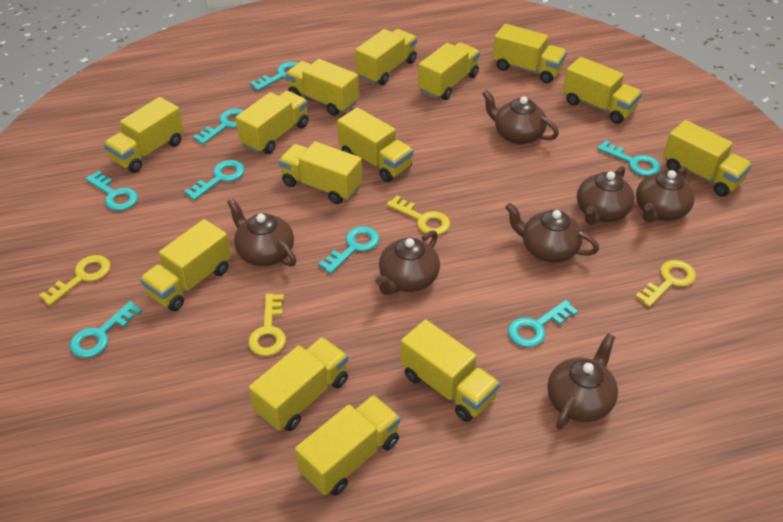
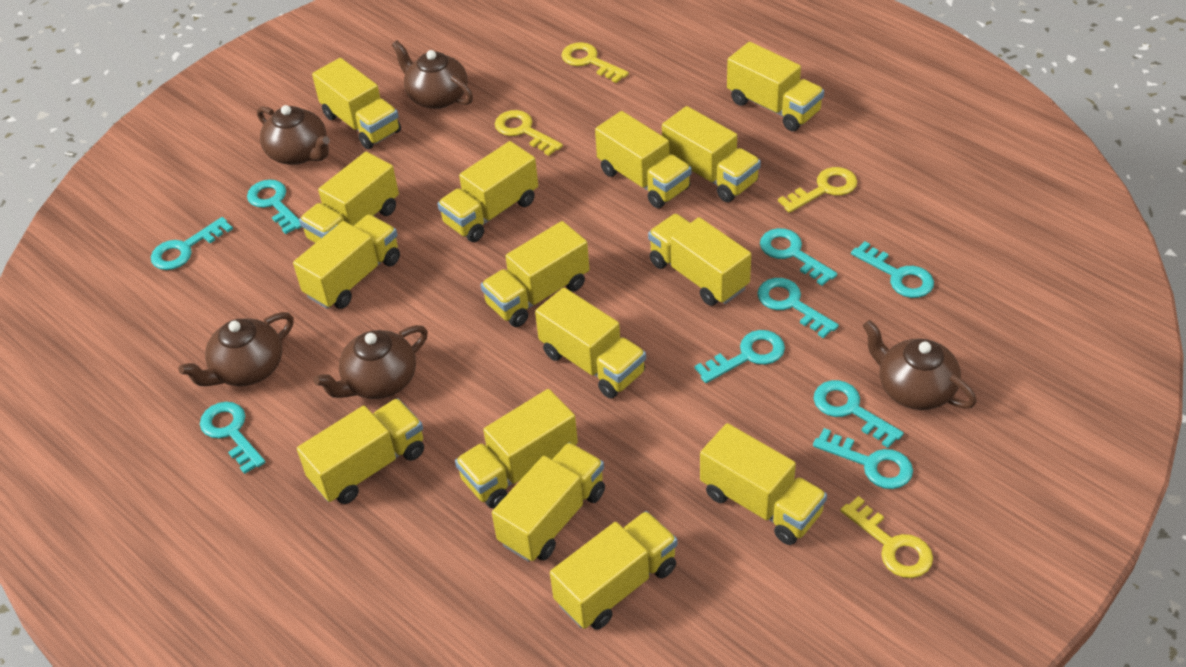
brown teapot: [227,198,297,267] [375,230,440,295] [482,90,559,144] [505,203,599,262] [547,333,618,430] [577,166,635,225] [636,166,695,222] = 7 -> [178,312,294,386] [257,105,330,165] [314,325,428,399] [392,40,473,109] [863,320,977,410] = 5
turquoise key: [70,301,142,358] [85,171,138,211] [184,160,245,200] [193,109,244,145] [250,62,298,91] [318,226,379,274] [508,300,578,347] [597,140,661,176] = 8 -> [151,217,233,270] [200,402,265,474] [247,180,301,234] [695,330,785,383] [757,278,839,338] [760,228,837,286] [813,428,913,489] [814,380,904,448] [851,241,934,298] = 9
yellow truck: [104,97,184,173] [140,219,231,311] [236,91,308,154] [249,337,348,431] [279,142,362,204] [286,59,359,116] [295,395,400,496] [337,107,413,182] [355,29,417,85] [401,319,500,422] [418,43,480,100] [493,24,567,83] [563,57,642,124] [663,120,752,197] = 14 -> [293,214,400,309] [297,398,424,504] [299,152,399,243] [312,58,401,149] [437,141,538,242] [455,389,578,509] [481,221,589,327] [492,442,605,562] [535,287,646,399] [550,511,678,630] [595,111,691,208] [648,214,751,306] [662,106,761,202] [700,423,827,545] [727,42,824,131] = 15

